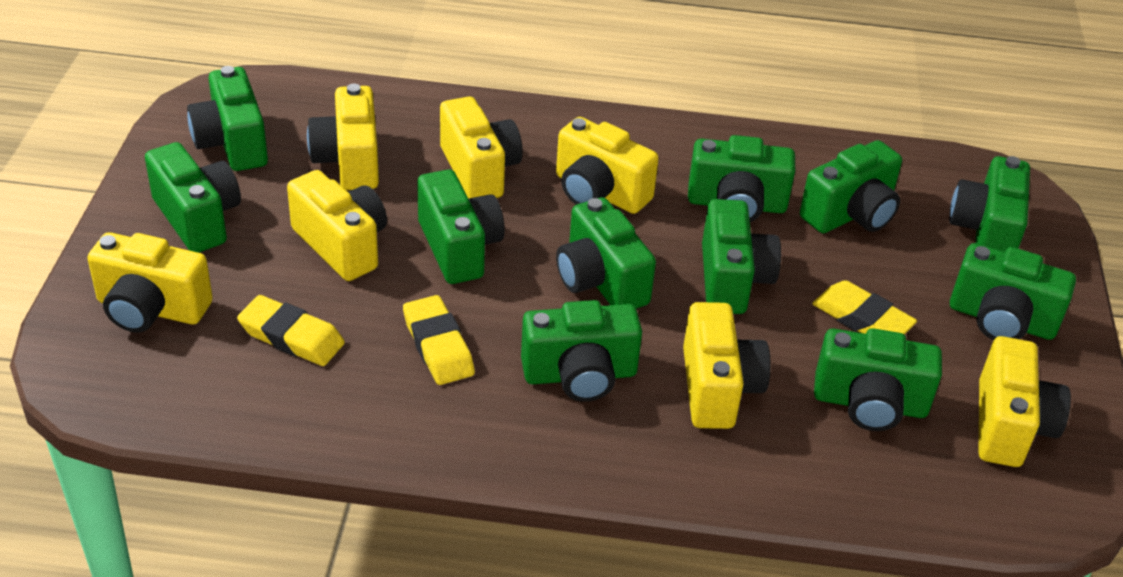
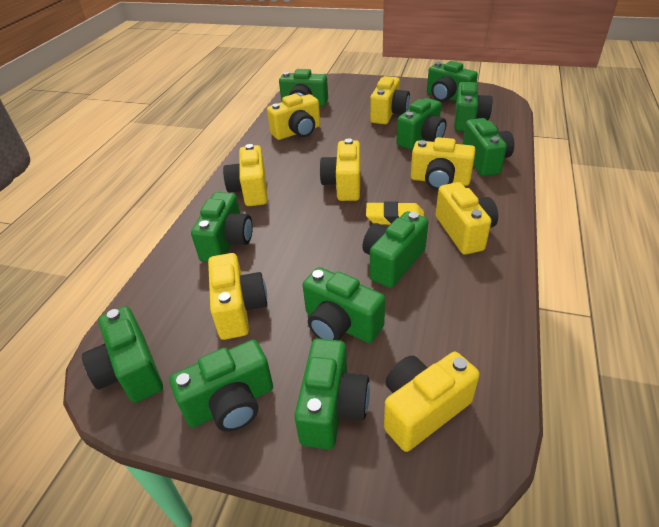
yellow camera: [87,232,213,333] [287,170,387,281] [307,84,379,190] [440,96,523,199] [556,117,659,214] [683,302,771,429] [979,336,1071,467] = 7 -> [208,253,267,340] [223,144,268,206] [267,94,320,140] [319,138,360,201] [370,76,410,124] [384,352,480,452] [411,137,475,190] [436,182,498,255] = 8
yellow eraser: [237,295,345,366] [403,295,475,385] [812,280,917,335] = 3 -> [366,201,424,225] = 1

